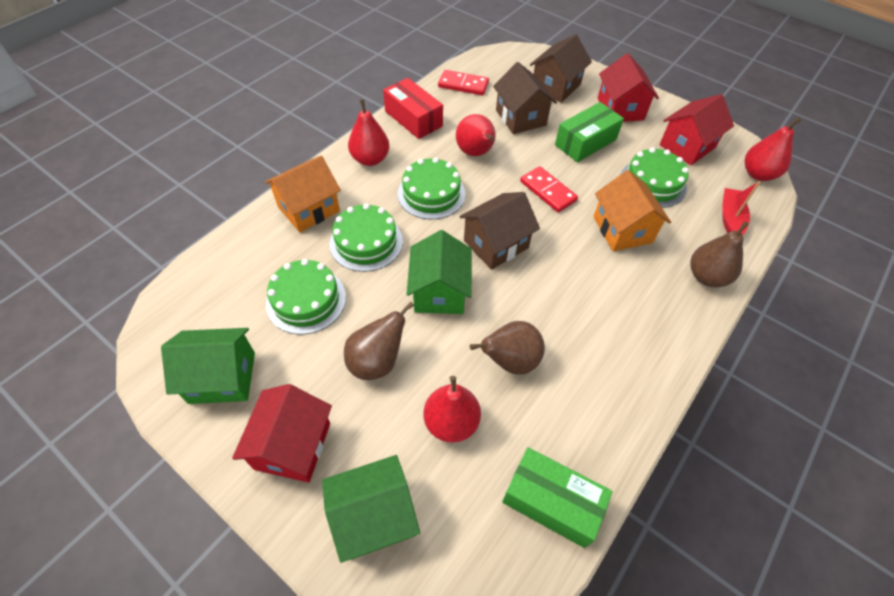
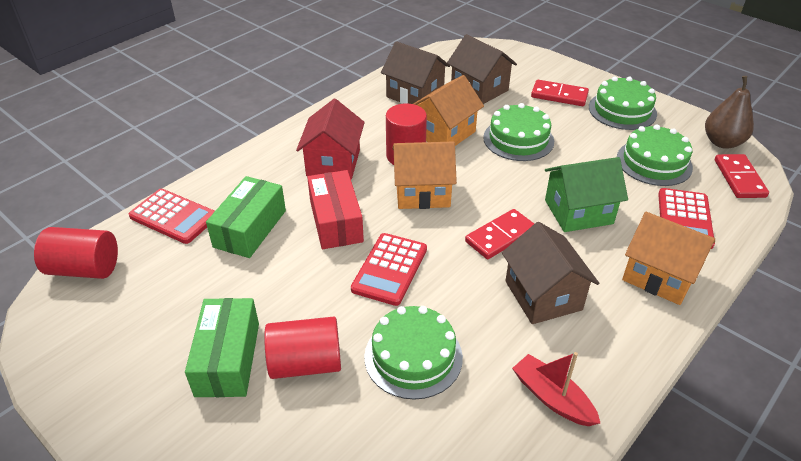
brown pear: [344,302,414,380] [470,321,545,375] [690,221,749,287] = 3 -> [705,76,754,149] = 1
green house: [161,328,255,404] [322,455,420,563] [407,230,472,314] = 3 -> [545,157,628,232] = 1
orange house: [265,156,341,233] [593,170,671,251] = 2 -> [392,141,457,209] [413,75,484,146] [622,212,715,305] = 3
red calculator: none = 0 -> [129,189,215,244] [351,233,427,306] [658,188,715,249] = 3
red cylinder: none = 0 -> [34,227,118,279] [264,317,341,379] [386,103,427,165] = 3
red domino: [438,70,489,95] [520,166,578,213] = 2 -> [465,209,534,259] [531,80,589,106] [715,154,769,198] = 3
red house: [232,384,332,483] [598,53,659,122] [659,94,734,165] = 3 -> [296,99,365,179] = 1
red pear: [348,99,390,166] [423,376,481,443] [456,114,496,156] [745,117,801,181] = 4 -> none = 0

